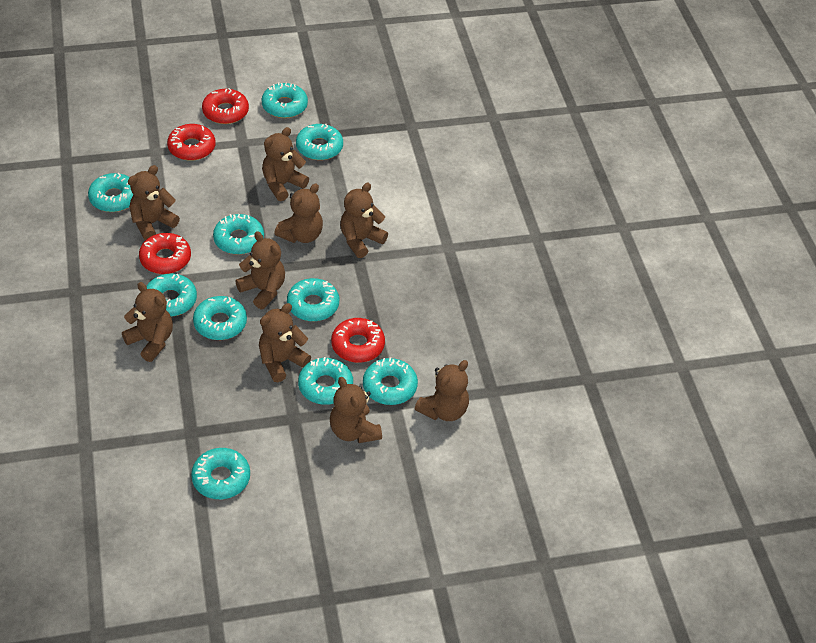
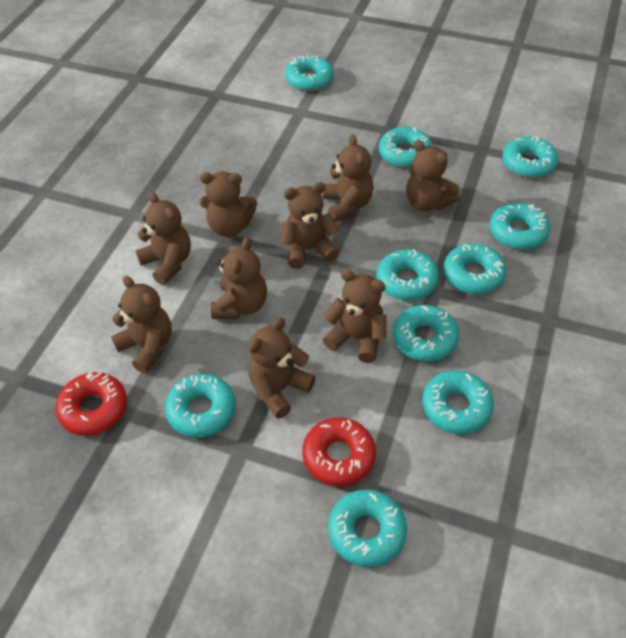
red donut: [139,233,191,274] [167,124,215,161] [202,88,249,124] [331,318,385,363] = 4 -> [55,372,127,436] [302,417,376,486] = 2

